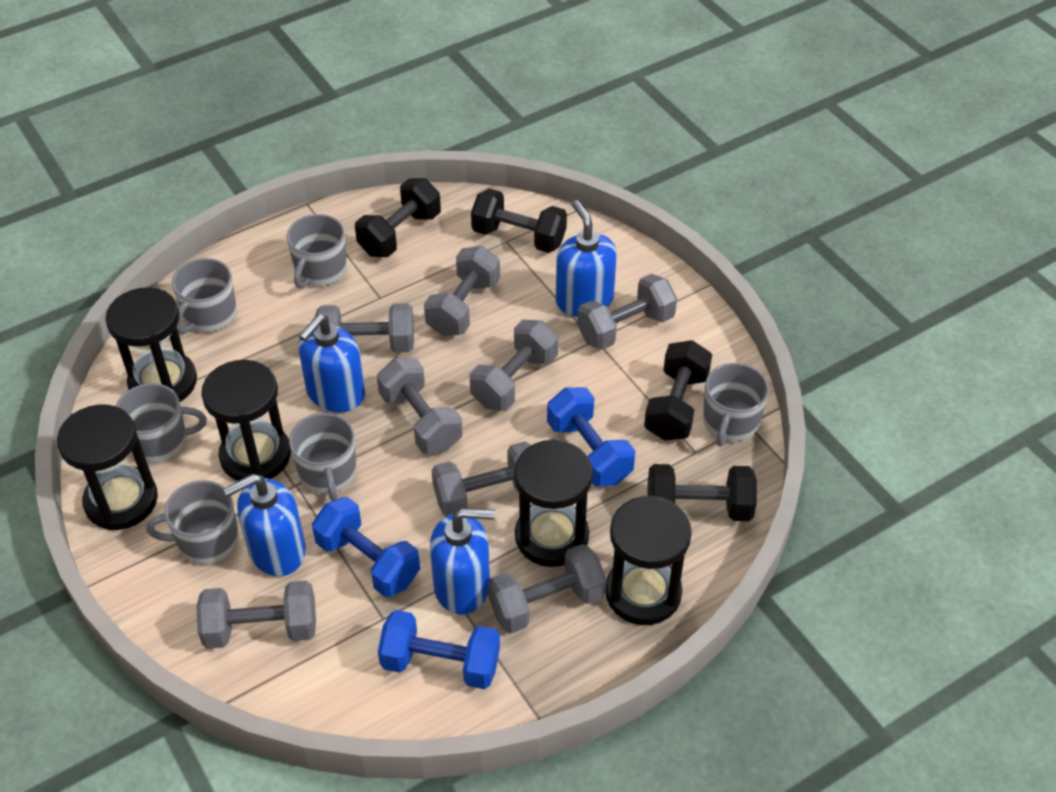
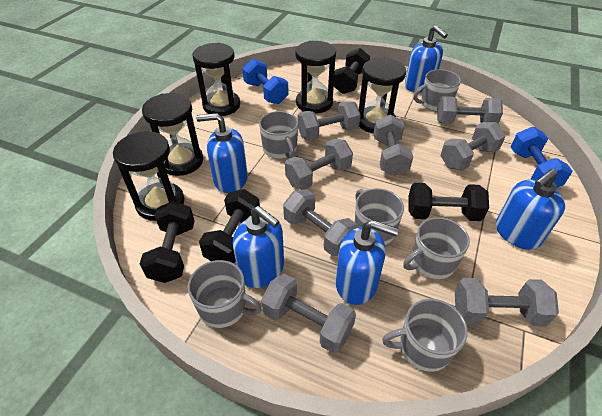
blue dumbbell: [312,497,420,597] [378,610,500,689] [547,387,635,486] = 3 -> [242,59,289,104] [511,127,572,188] = 2
blue soap dispenser: [223,474,306,577] [298,314,365,412] [430,508,495,615] [556,200,617,316] = 4 -> [196,113,248,193] [233,206,284,288] [336,220,399,305] [405,25,448,93] [496,169,565,250] = 5

